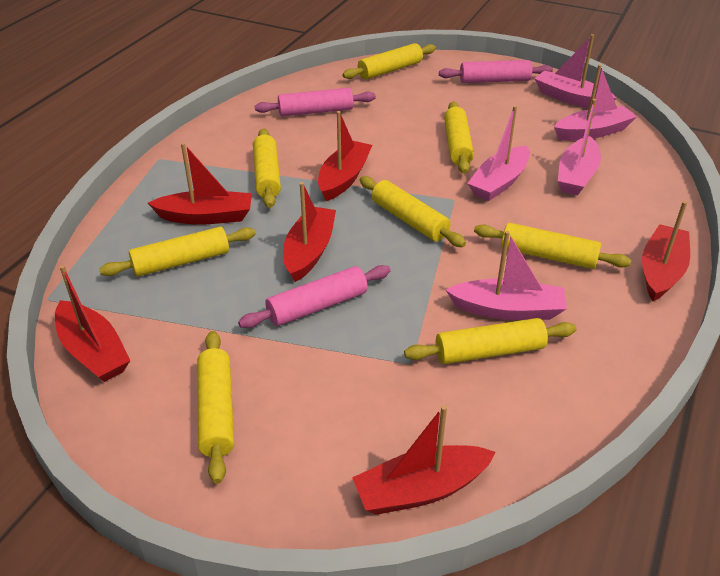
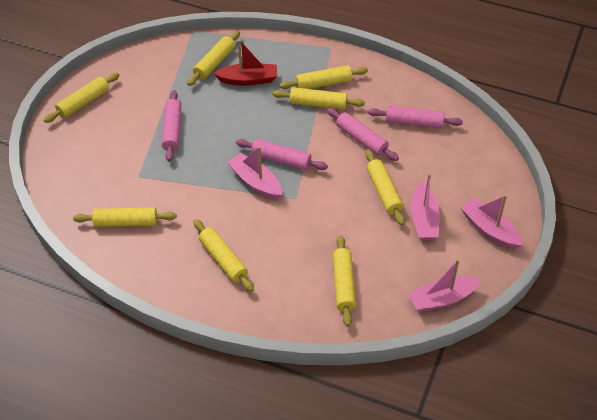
pink boat: [446,231,567,320] [467,106,530,201] [534,34,617,108] [554,65,637,141] [558,99,601,196] = 5 -> [227,146,282,199] [408,259,481,312] [411,174,440,240] [461,195,522,249] = 4
pink rolling pin: [238,265,391,328] [255,88,376,117] [439,60,553,83] = 3 -> [162,90,181,162] [236,139,328,170] [327,108,399,161] [368,106,463,128] = 4
red boat: [55,265,131,382] [148,143,252,225] [283,182,336,282] [318,111,372,201] [352,405,496,515] [642,201,690,301] = 6 -> [213,39,277,86] = 1

